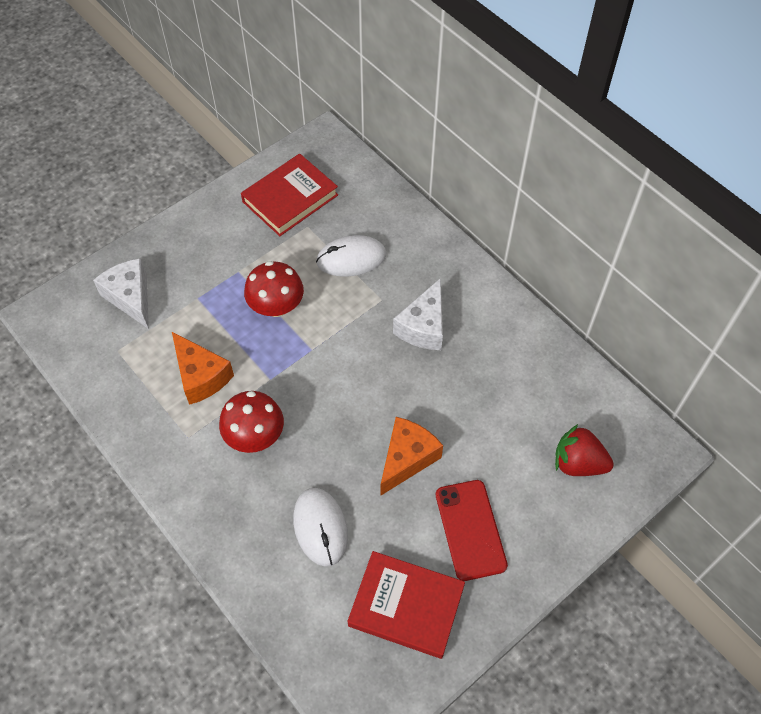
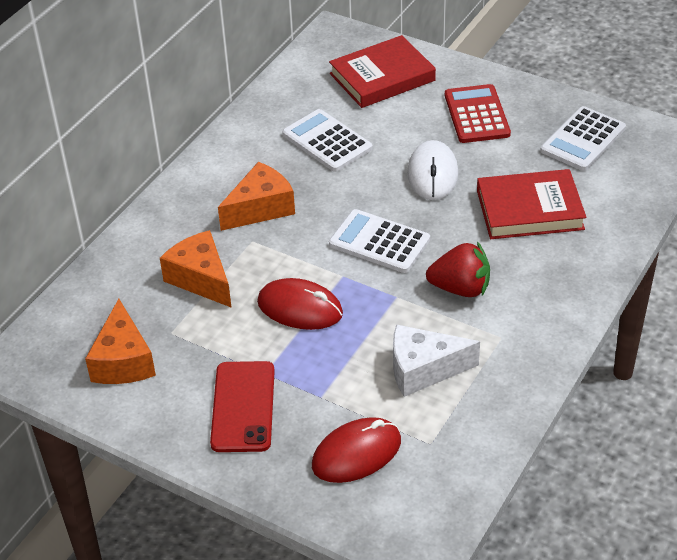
orange cheese: [172,332,234,405] [381,417,443,495] = 2 -> [85,299,156,384] [160,230,232,308] [218,162,295,231] = 3
red calculator: none = 0 -> [445,84,511,143] = 1
red mouse: none = 0 -> [257,278,343,330] [312,417,401,483] = 2
red mushroom: [219,391,284,453] [244,261,304,317] = 2 -> none = 0
white calculator: none = 0 -> [282,109,373,172] [329,209,430,273] [540,106,626,171] = 3
white cheese: [93,258,149,329] [393,278,443,350] = 2 -> [393,324,480,397] = 1
white mouse: [293,488,348,567] [316,235,386,277] = 2 -> [407,140,459,200] = 1

